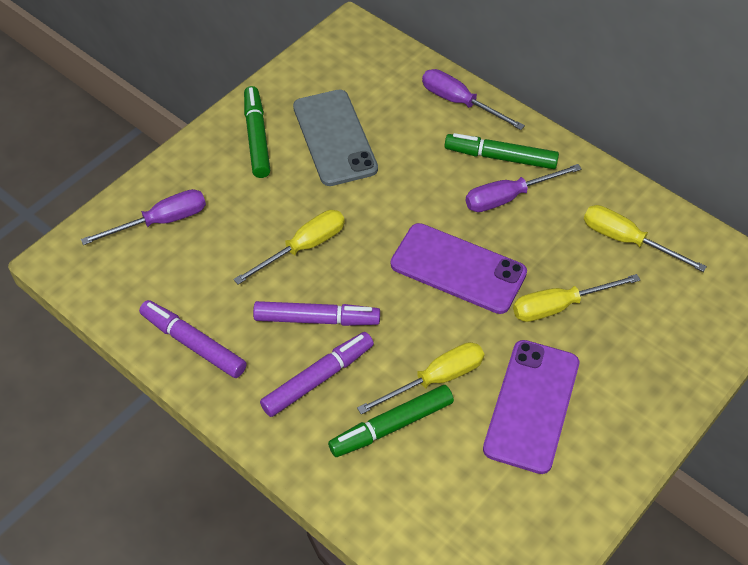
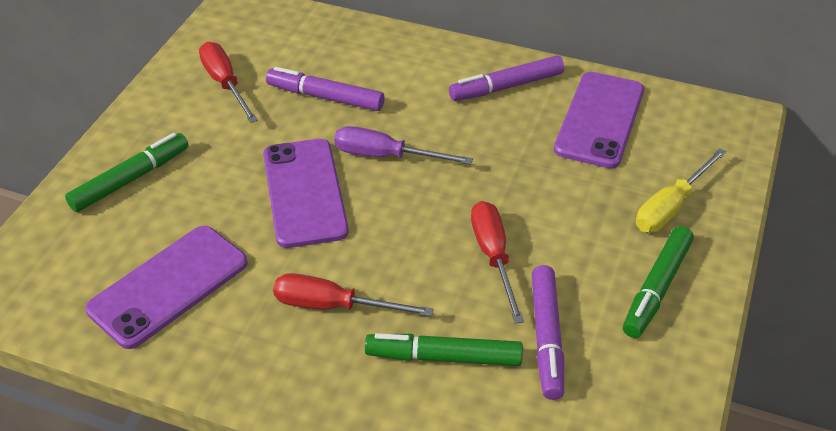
grey phone: [293,90,378,186] = 1 -> none = 0
purple phone: [391,223,527,314] [483,340,579,474] = 2 -> [85,226,248,349] [263,139,349,248] [554,72,644,168] = 3
purple screwdriver: [81,189,206,245] [422,69,525,130] [465,164,581,212] = 3 -> [334,126,473,165] = 1
red screwdriver: none = 0 -> [199,42,258,123] [273,273,434,317] [471,201,524,324] = 3
yellow screwdriver: [233,210,345,285] [357,342,484,415] [513,274,640,322] [584,205,707,272] = 4 -> [636,148,727,233] = 1

